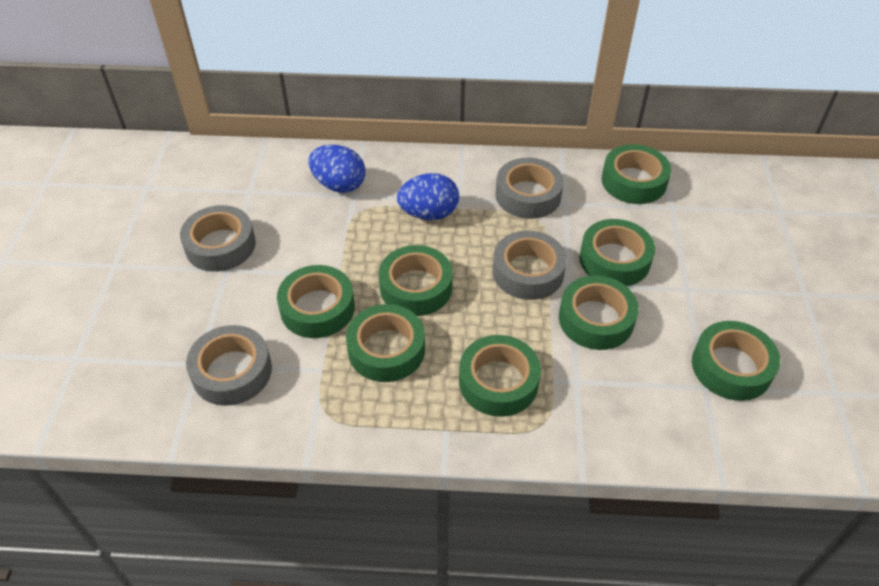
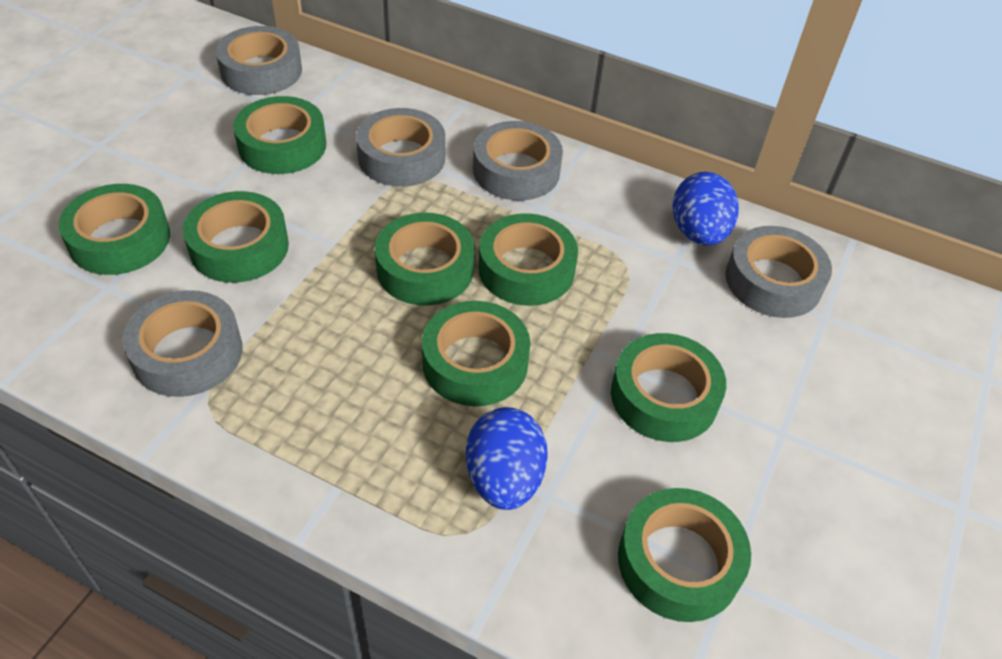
grey tape: [180,205,256,272] [186,325,272,406] [493,231,567,300] [496,158,564,219] = 4 -> [122,290,243,397] [216,26,302,95] [356,108,445,187] [473,121,563,200] [725,226,832,318] = 5

